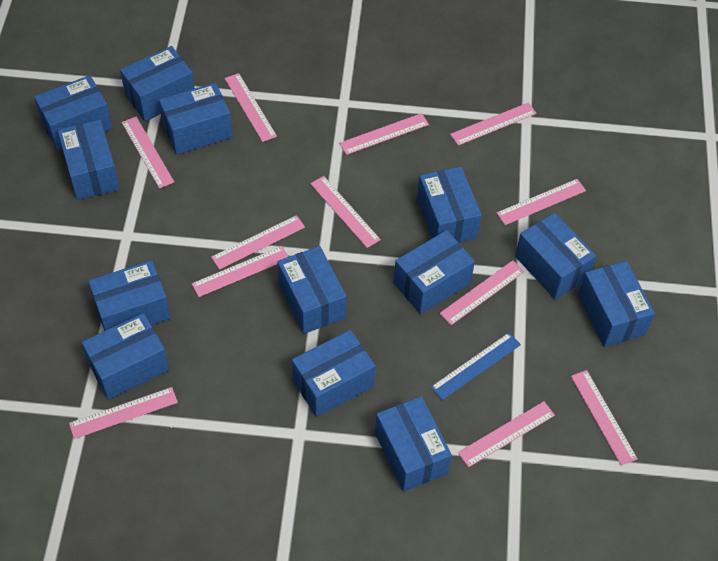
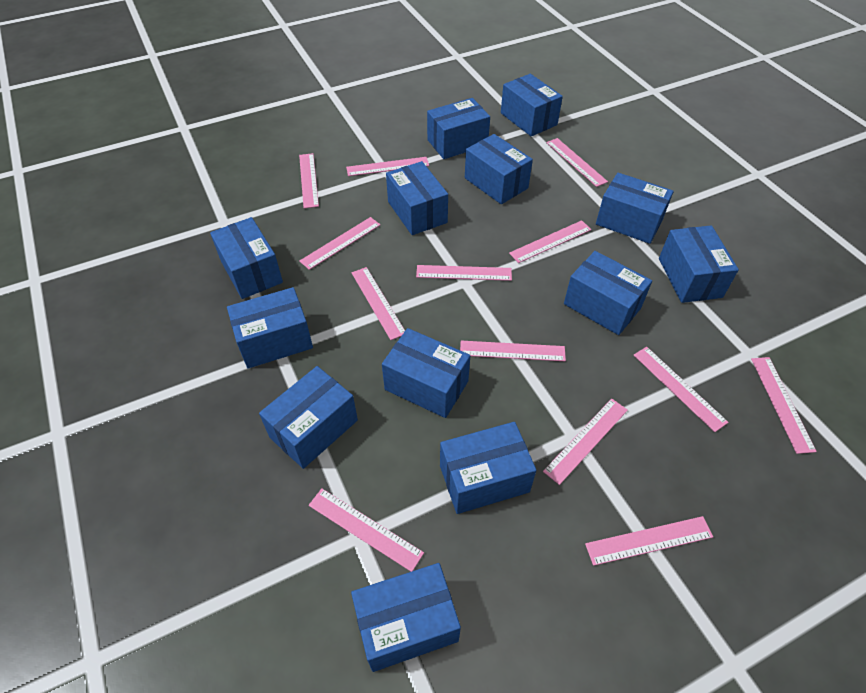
blue ruler: [431,333,521,400] = 1 -> none = 0
pink ruler: [69,387,178,439] [122,117,174,188] [192,246,288,297] [211,215,305,269] [225,73,277,142] [310,176,381,248] [339,113,429,155] [439,260,525,325] [450,103,537,146] [458,401,555,467] [497,179,586,225] [571,370,638,466] = 12 -> [299,153,319,208] [299,217,380,270] [309,488,424,572] [346,157,429,176] [351,267,405,340] [416,265,512,281] [460,341,566,361] [509,220,592,263] [543,398,628,485] [546,138,608,187] [585,516,713,566] [634,347,728,432] [751,357,817,454] = 13

